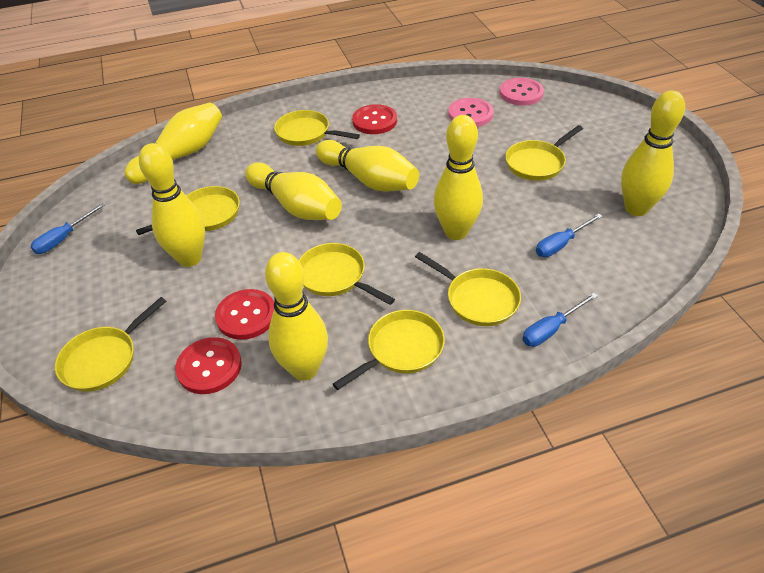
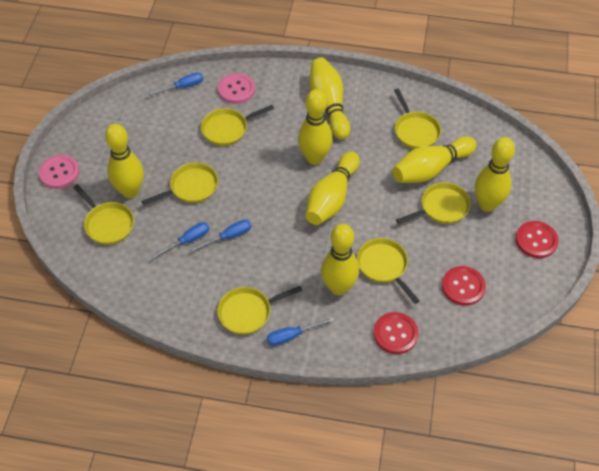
blue screwdriver: [31,203,105,254] [522,293,598,347] [536,214,603,257] = 3 -> [147,72,203,96] [151,222,209,260] [190,220,251,252] [267,317,334,346] = 4

